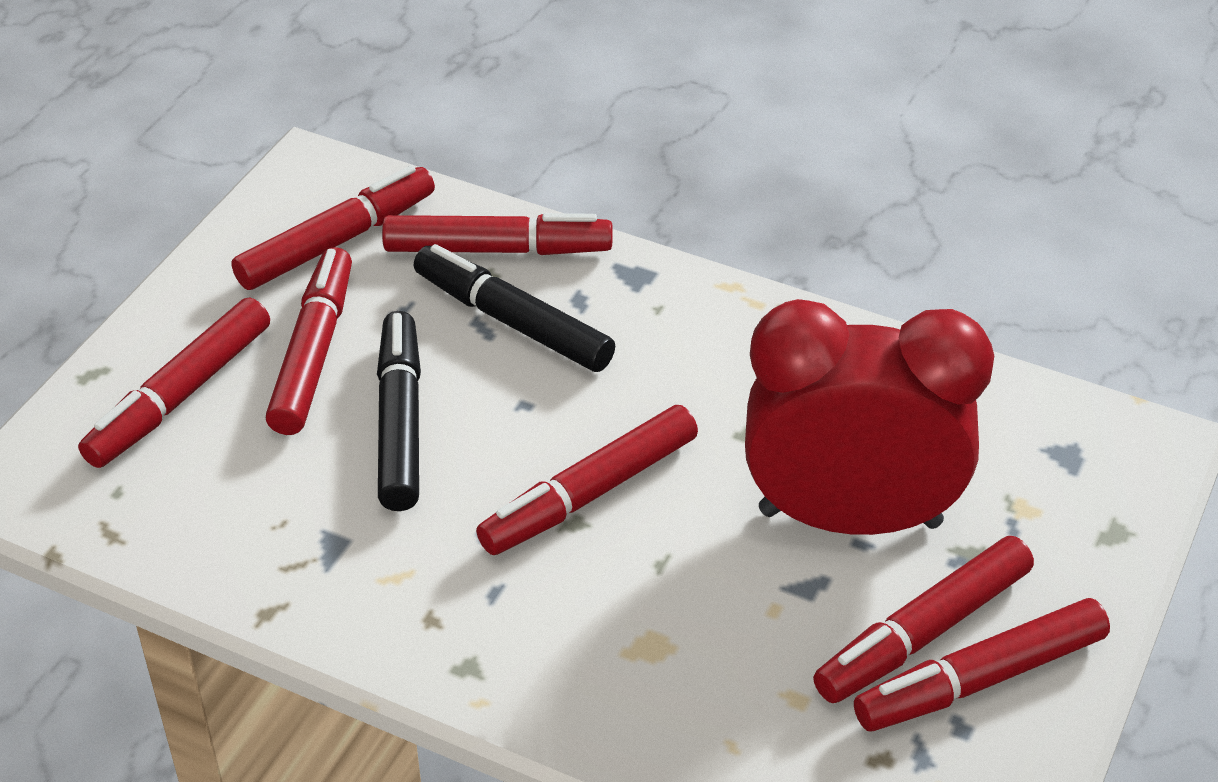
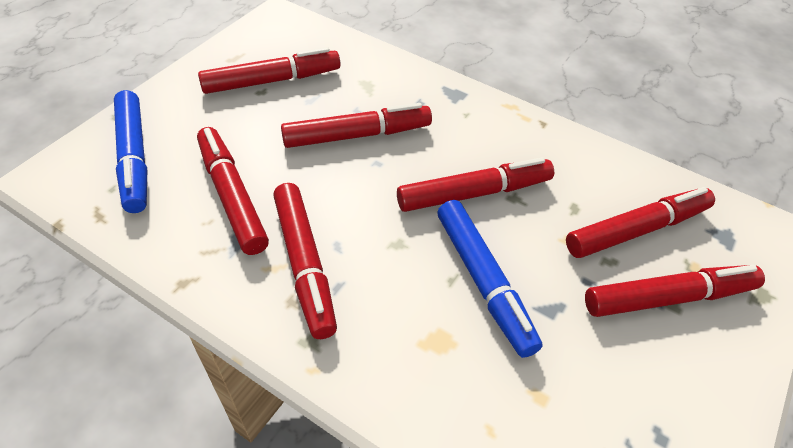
black marker: [377,311,421,511] [414,244,615,372] = 2 -> none = 0
blue marker: none = 0 -> [114,90,147,213] [437,200,542,358] = 2
red clock: [745,299,994,535] = 1 -> none = 0

